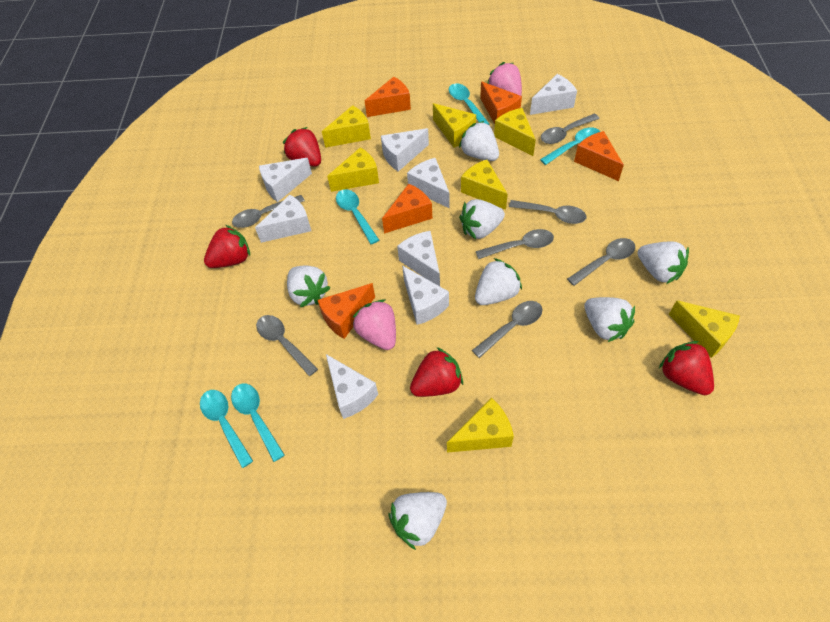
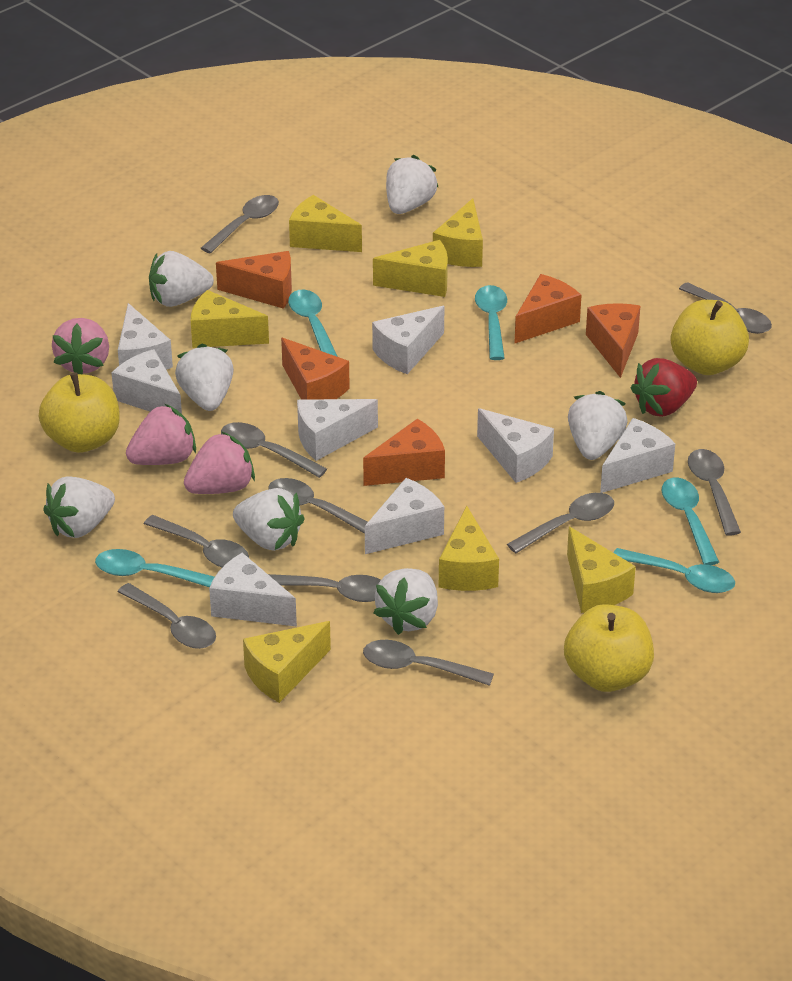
grey spoon: [232,195,305,228] [256,315,318,376] [472,301,542,358] [476,229,554,259] [509,200,587,224] [541,114,600,144] [567,238,635,286] = 7 -> [118,583,216,649] [144,515,249,567] [201,195,279,254] [221,422,327,478] [268,478,368,534] [268,574,381,602] [363,640,494,686] [507,493,614,553] [679,282,772,334] [688,449,741,536] = 10
pink strawberry: [353,300,396,350] [487,62,522,96] = 2 -> [52,318,109,374] [126,404,196,465] [184,431,255,494] = 3
red strawberry: [204,225,250,268] [283,127,321,167] [410,347,463,397] [659,341,714,395] = 4 -> [631,358,697,417] = 1
yellow apple: none = 0 -> [39,373,120,453] [564,604,654,692] [671,300,749,375] = 3

